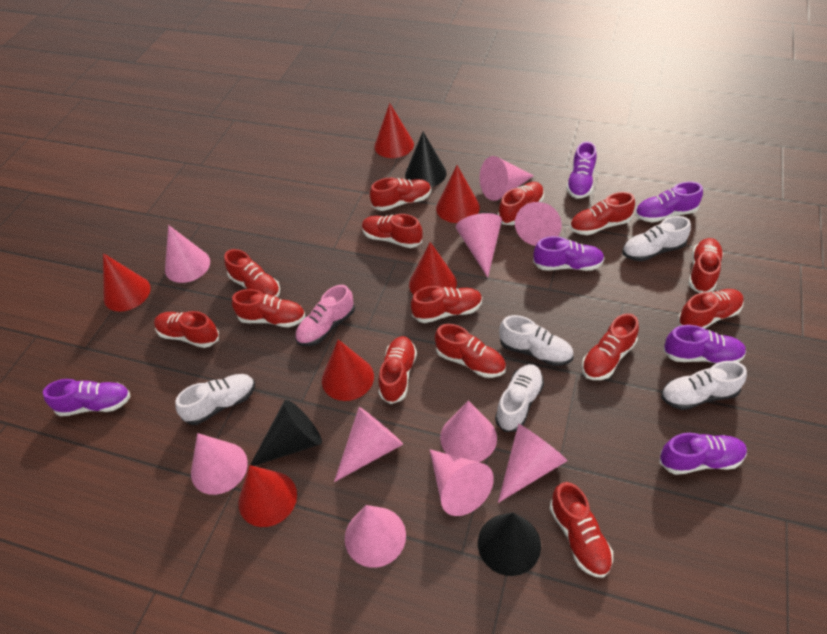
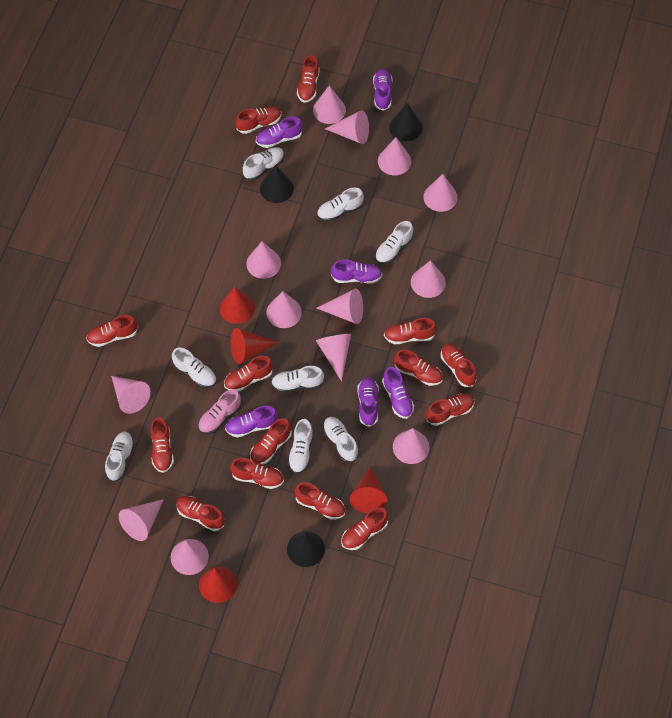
pink cone: [165,225,210,283] [191,433,248,495] [334,407,403,482] [345,505,406,568] [430,449,494,516] [440,401,497,462] [456,213,502,278] [480,156,534,201] [498,424,568,503] [515,202,562,246] = 10 -> [111,376,151,414] [119,499,164,541] [171,539,209,575] [246,241,281,279] [266,291,302,328] [313,86,346,124] [316,334,351,381] [317,288,363,324] [325,110,369,144] [378,138,411,175] [393,428,430,464] [411,260,446,298] [423,174,457,212] = 13
red cone: [103,253,151,312] [238,465,297,527] [322,339,374,401] [374,103,414,158] [409,242,457,295] [436,165,480,223] = 6 -> [199,566,237,603] [219,287,255,324] [231,328,278,364] [350,467,387,513] = 4
white shoe: [175,374,255,425] [495,364,544,432] [499,315,574,366] [622,216,691,261] [661,361,747,410] = 5 -> [105,432,135,482] [172,348,216,388] [243,147,284,180] [271,366,324,393] [288,419,313,474] [317,187,364,222] [323,417,359,462] [375,221,413,264] = 8

